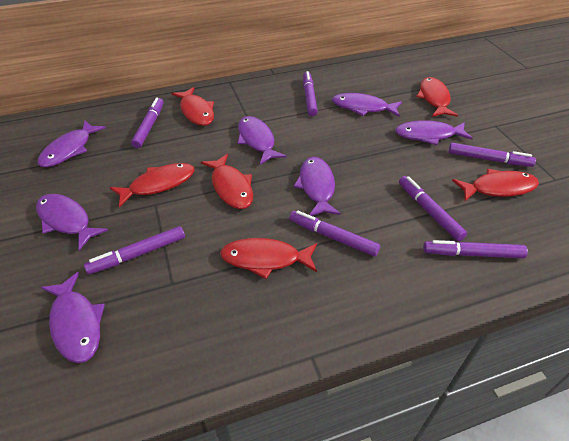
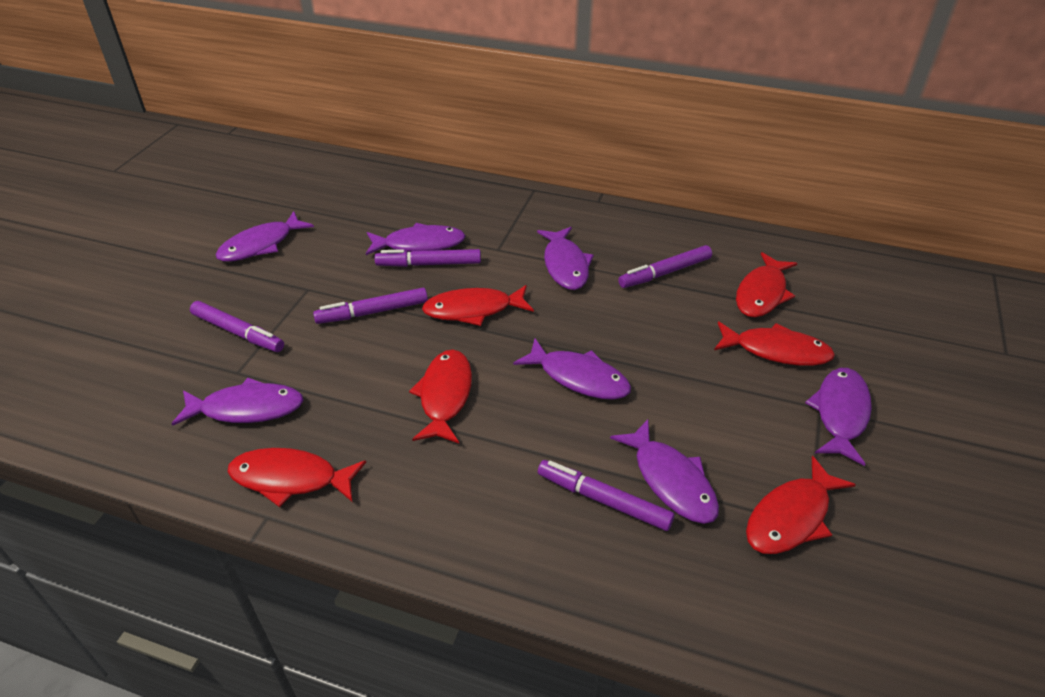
purple marker: [84,226,185,274] [131,97,164,148] [289,210,380,256] [303,71,318,116] [399,176,467,241] [423,240,528,259] [449,143,536,167] = 7 -> [190,301,284,352] [313,288,428,324] [375,249,481,267] [538,460,674,531] [618,245,712,288] = 5

